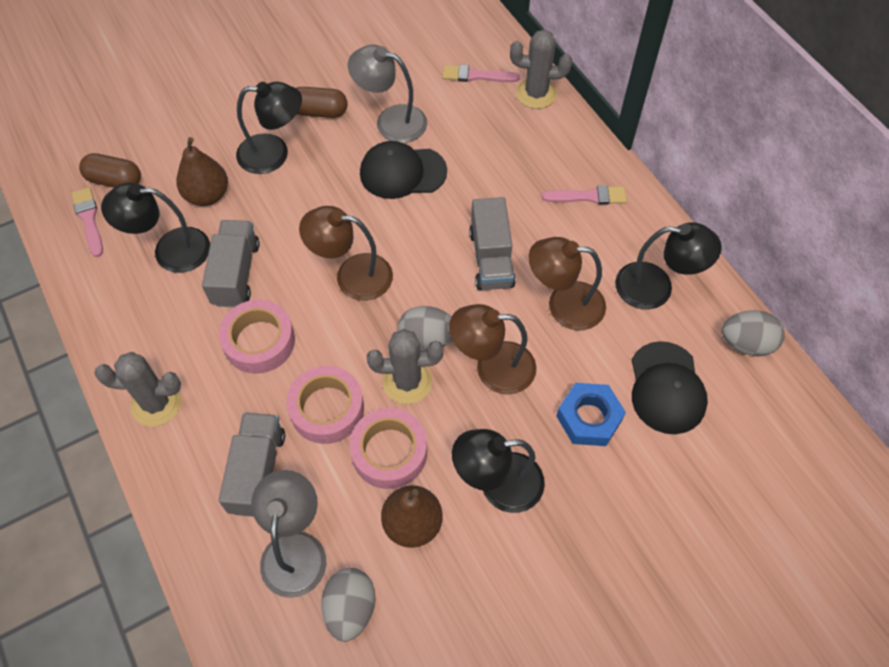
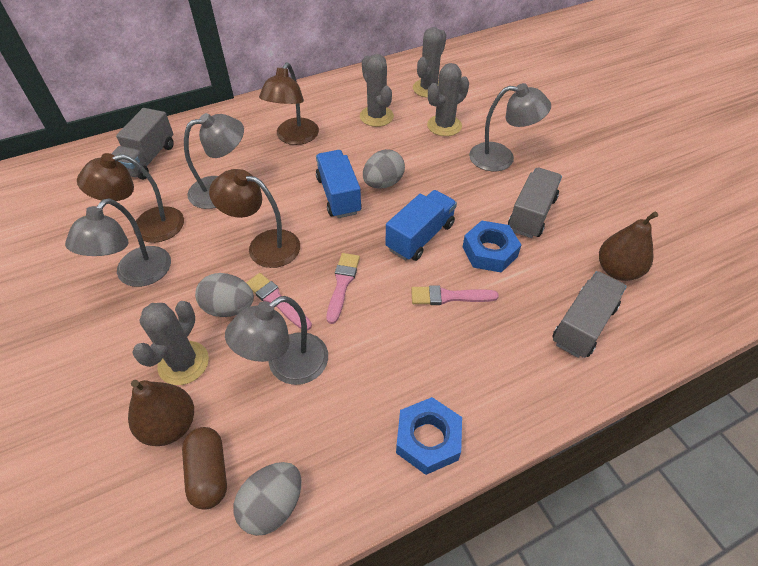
black cap: [360,141,447,199] [632,341,708,434] = 2 -> none = 0
black lamp: [101,183,210,273] [236,82,302,174] [452,429,545,513] [615,222,722,310] = 4 -> none = 0
blue nut: [556,383,626,446] = 1 -> [396,397,462,475] [463,221,521,273] = 2
blue truck: none = 0 -> [316,150,362,218] [386,190,457,261] = 2
brown capsule: [79,153,141,188] [296,87,347,118] = 2 -> [182,427,227,510] = 1
grey cactus: [94,352,182,427] [367,329,444,404] [510,30,572,109] = 3 -> [132,301,209,385] [360,54,394,127] [413,27,446,98] [427,63,469,136] = 4
grey lamp: [251,470,326,598] [348,45,427,143] = 2 -> [65,198,171,287] [184,113,244,209] [225,296,328,385] [469,83,551,171] = 4
pink tape: [219,300,295,374] [287,366,364,444] [349,408,427,489] = 3 -> none = 0

